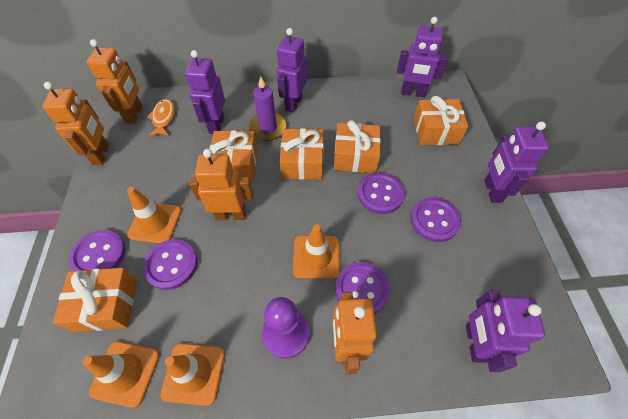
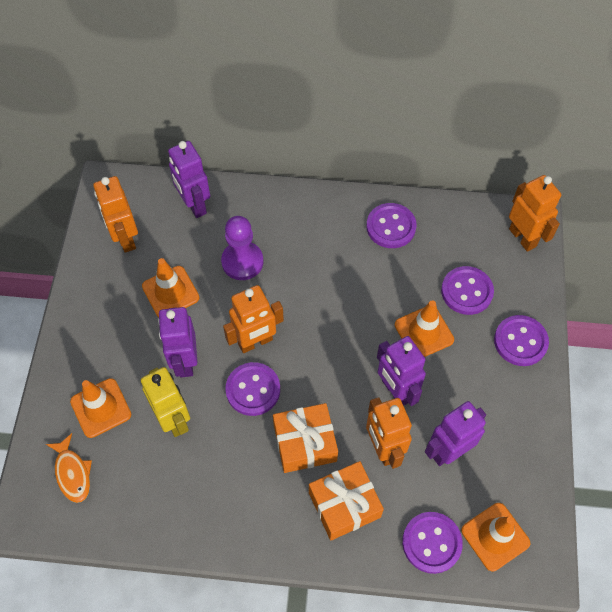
orange gift: [53,268,137,332] [209,130,257,181] [280,128,324,180] [334,120,381,173] [414,96,468,145] = 5 -> [273,403,338,473] [309,461,384,540] = 2
purple candle: [249,76,287,141] = 1 -> none = 0
purple robot: [185,50,225,134] [276,28,307,113] [397,17,448,97] [466,290,545,372] [484,122,549,203] = 5 -> [158,307,198,377] [168,141,210,218] [377,336,426,406] [425,401,486,466] = 4
yellow robot: none = 0 -> [141,367,190,437] = 1

